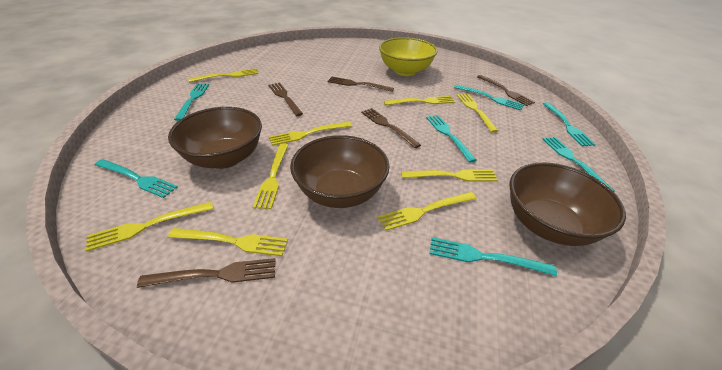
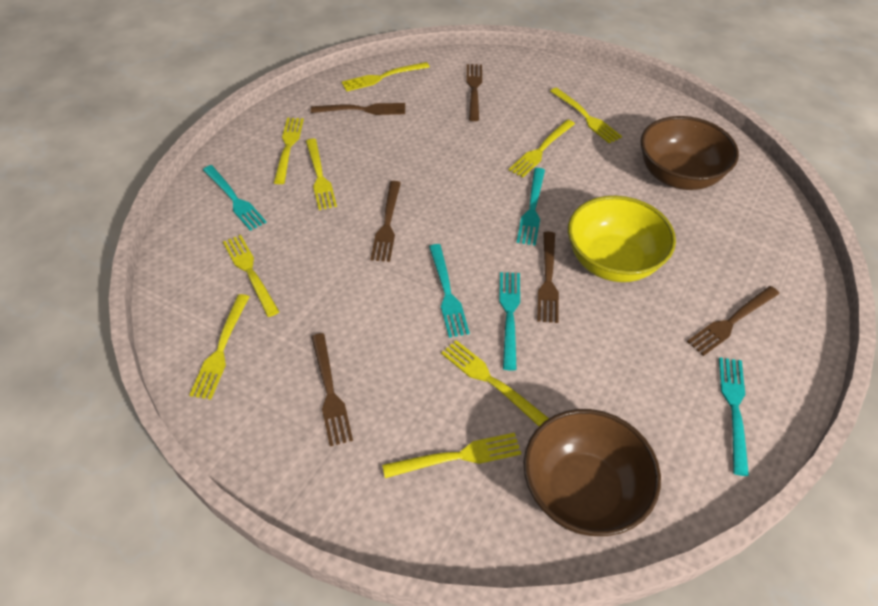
brown bowl: [168,107,262,169] [290,135,390,208] [509,162,626,246] = 3 -> [524,409,661,536] [640,116,739,190] = 2
brown fork: [137,258,276,288] [268,82,303,116] [327,77,394,92] [361,108,421,148] [477,75,535,106] = 5 -> [311,103,405,115] [311,333,353,446] [371,181,401,262] [466,64,482,121] [537,232,559,323] [687,286,780,356] = 6
turquoise fork: [95,159,178,198] [174,83,209,121] [426,115,477,162] [430,237,557,276] [454,85,525,111] [542,137,615,192] [543,102,596,146] = 7 -> [203,165,267,231] [429,244,470,338] [499,272,520,371] [517,168,545,246] [719,357,749,476] = 5

